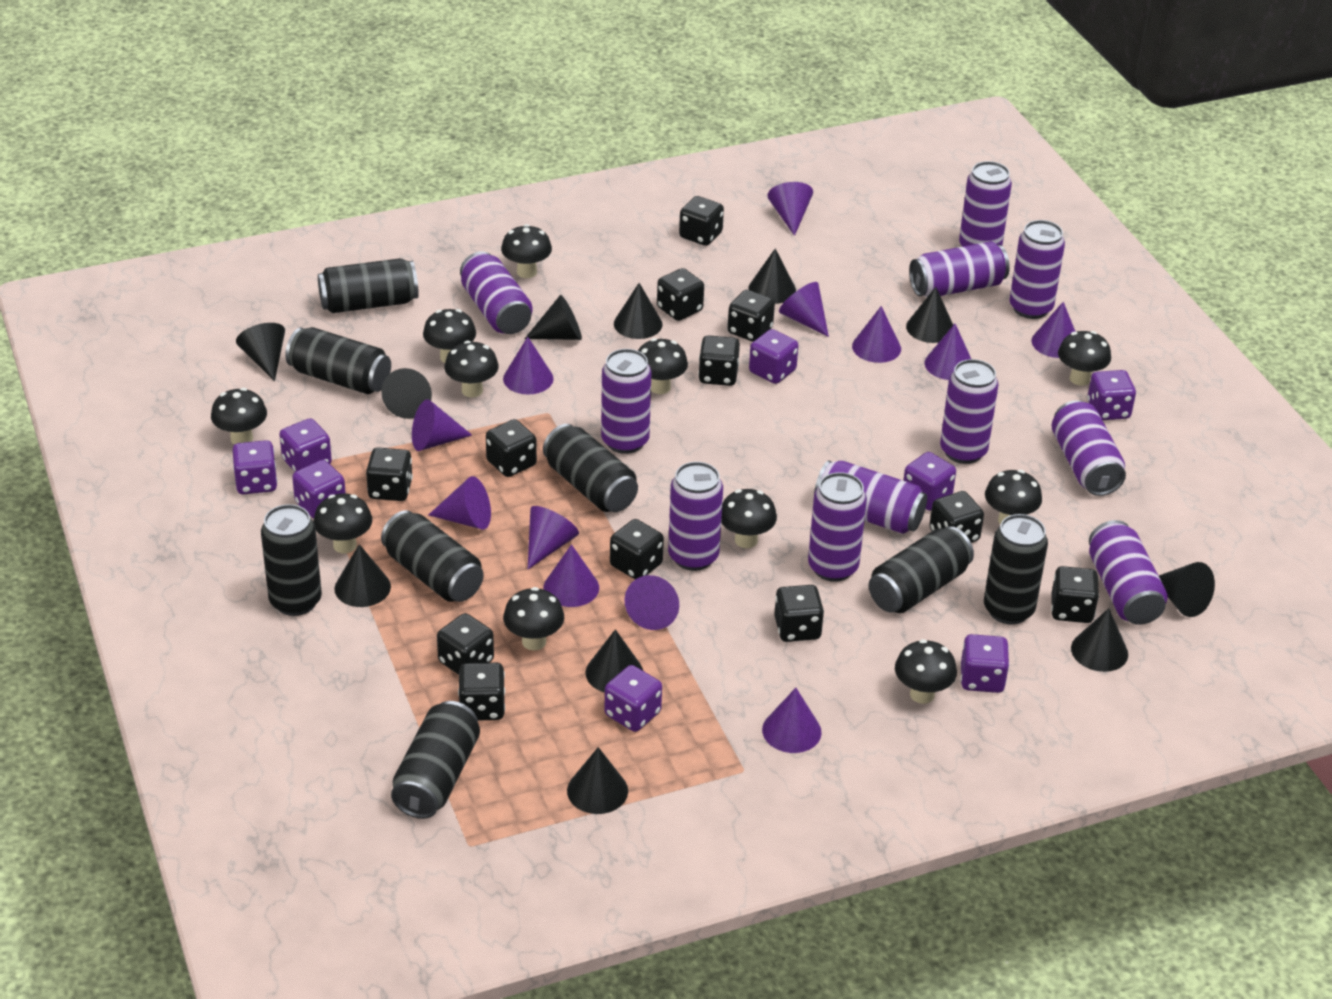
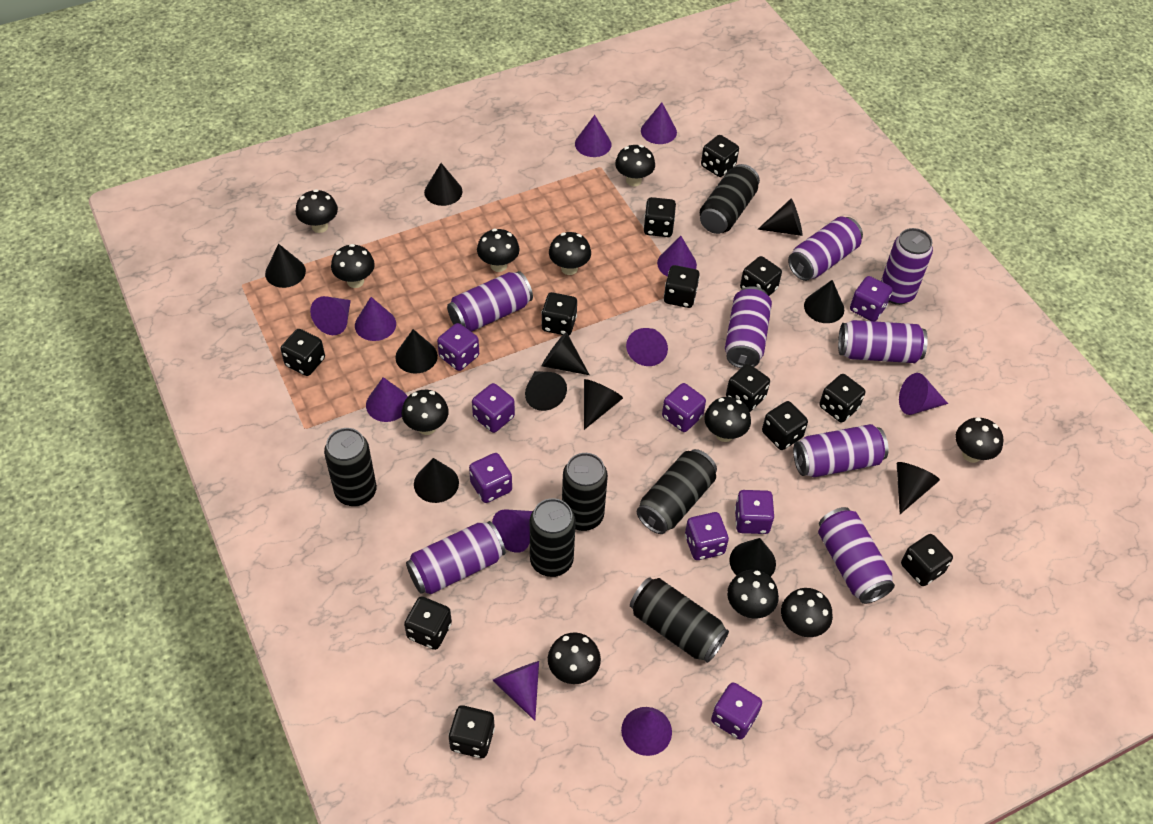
black can: [261,504,322,616] [285,327,391,394] [318,258,419,313] [381,510,484,602] [391,701,480,819] [543,424,638,512] [869,526,974,613] [984,514,1048,625] = 8 -> [324,428,377,506] [530,498,576,577] [562,453,608,531] [630,577,729,663] [637,449,717,534] [700,164,760,234] = 6
purple can: [460,251,532,334] [601,349,651,454] [668,462,723,571] [808,472,867,582] [814,460,927,534] [909,241,1010,297] [940,359,998,464] [959,161,1012,246] [1009,220,1065,319] [1051,400,1126,496] [1089,520,1168,625] = 11 -> [406,521,506,595] [447,271,533,332] [725,286,772,368] [788,217,863,281] [793,424,889,477] [818,507,895,604] [838,320,928,363] [881,228,933,305] = 8
purple cone: [412,399,472,451] [429,476,491,530] [503,337,554,394] [528,506,579,569] [544,544,599,607] [625,575,679,630] [762,688,822,753] [767,182,813,236] [779,282,829,337] [852,306,901,363] [924,324,971,380] [1032,302,1076,358] = 12 -> [310,296,351,335] [355,297,396,341] [366,377,408,422] [492,509,533,553] [492,661,539,721] [575,115,611,157] [621,707,672,756] [626,328,668,366] [641,102,677,144] [657,236,697,277] [899,373,948,415] = 11

